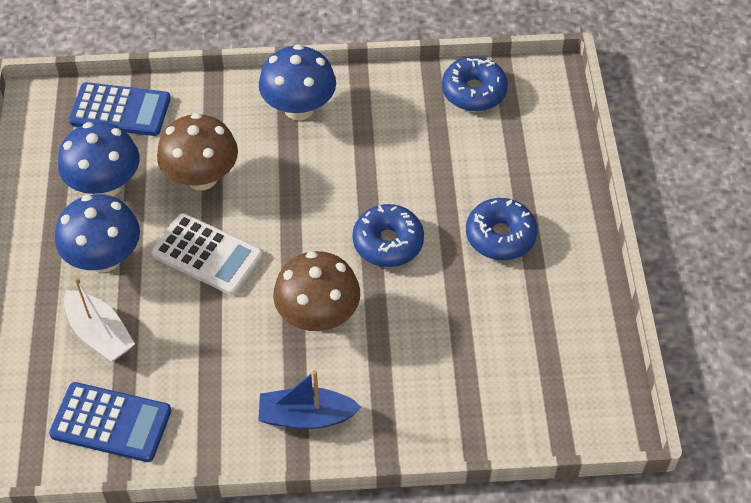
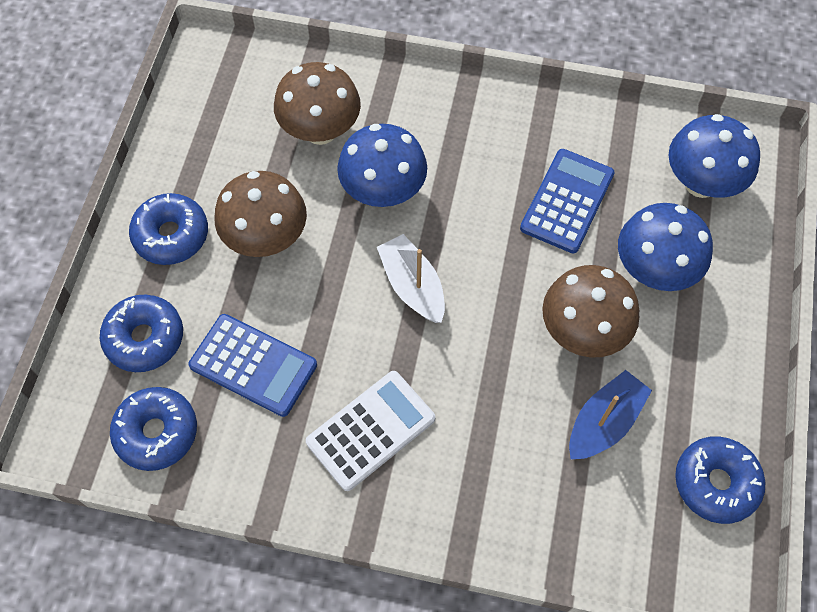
blue donut: [352,204,424,267] [442,57,508,111] [466,198,537,260] = 3 -> [100,295,183,372] [110,387,197,471] [129,193,208,265] [675,436,765,524] = 4
brown mushroom: [157,113,238,190] [273,251,360,331] = 2 -> [215,171,307,257] [274,62,361,145] [542,265,639,357] = 3

